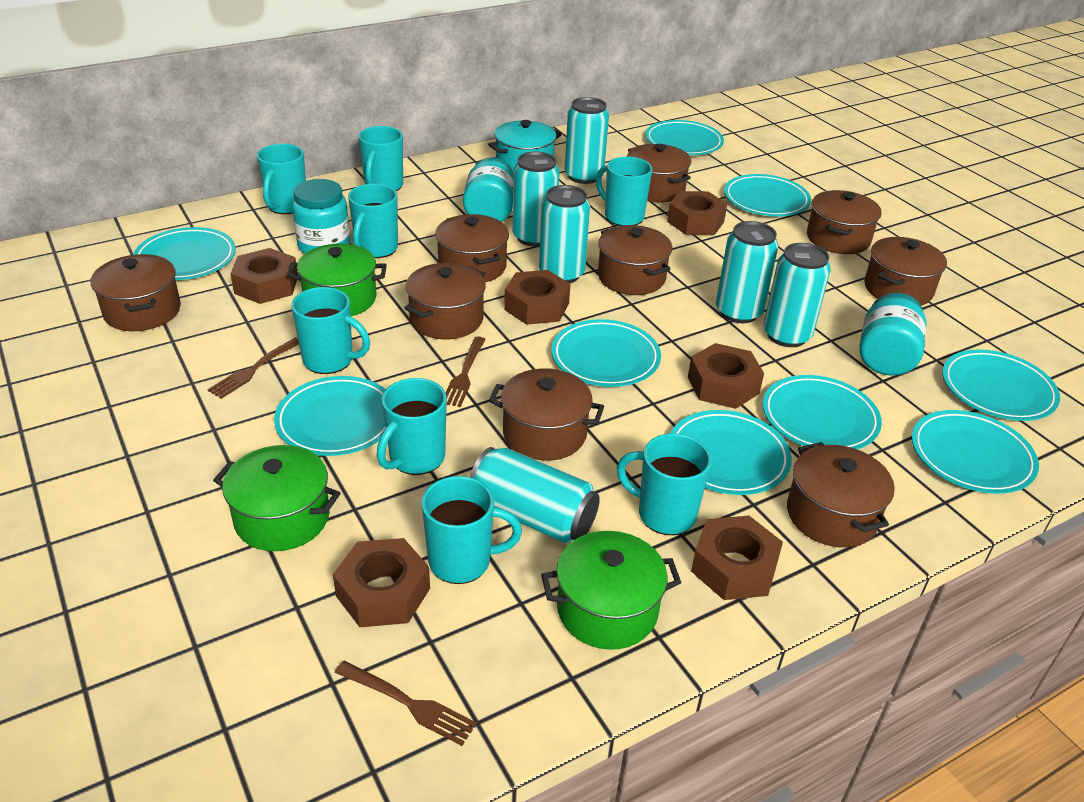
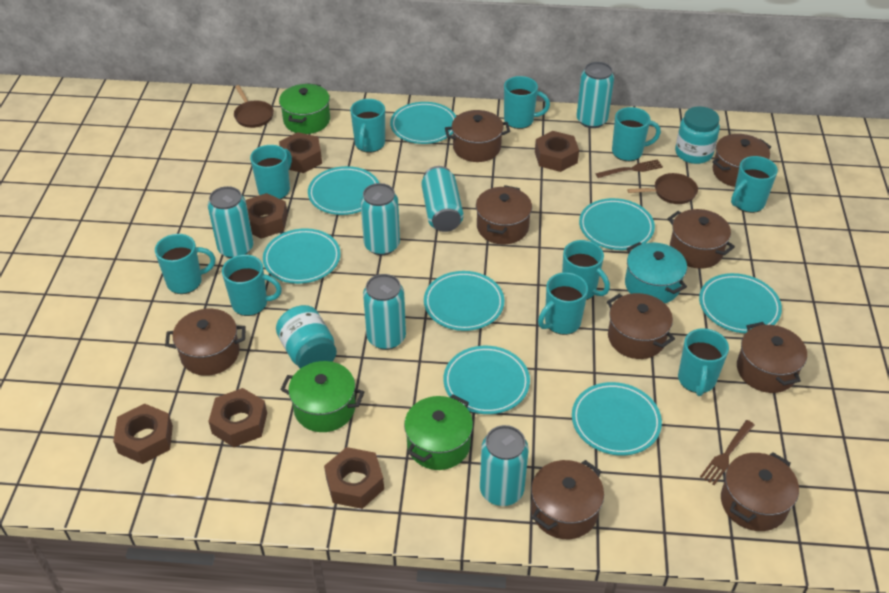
brown fork: [207,337,299,399] [334,660,477,746] [446,337,486,407] = 3 -> [595,159,663,178] [700,420,755,485] = 2
brown pan: none = 0 -> [234,85,274,128] [627,173,698,204] = 2
turquoise jar: [292,179,350,254] [463,157,514,222] [859,293,927,376] = 3 -> [276,305,337,369] [675,106,720,164] = 2
turquoise mug: [257,144,306,214] [291,287,370,374] [348,184,398,258] [358,126,403,191] [377,378,447,475] [421,476,522,584] [596,157,652,226] [617,433,712,535] = 8 -> [155,234,215,294] [222,255,282,316] [250,145,292,199] [350,99,385,153] [504,76,550,129] [538,272,588,335] [562,240,610,300] [612,107,661,161] [678,328,729,396] [731,156,778,213] = 10
turquoise plate: [133,227,236,280] [274,376,386,456] [551,319,661,387] [645,120,724,155] [670,410,792,495] [724,174,811,216] [763,375,882,449] [912,410,1039,494] [942,349,1060,421] = 9 -> [263,228,341,284] [308,166,379,215] [390,102,457,144] [424,271,504,331] [443,346,530,414] [572,382,662,456] [579,198,655,250] [699,273,782,333] = 8

